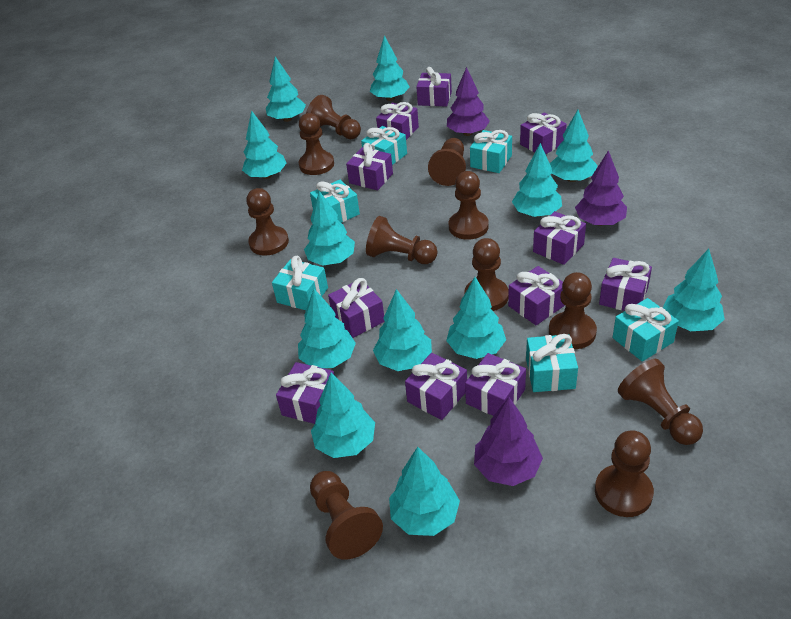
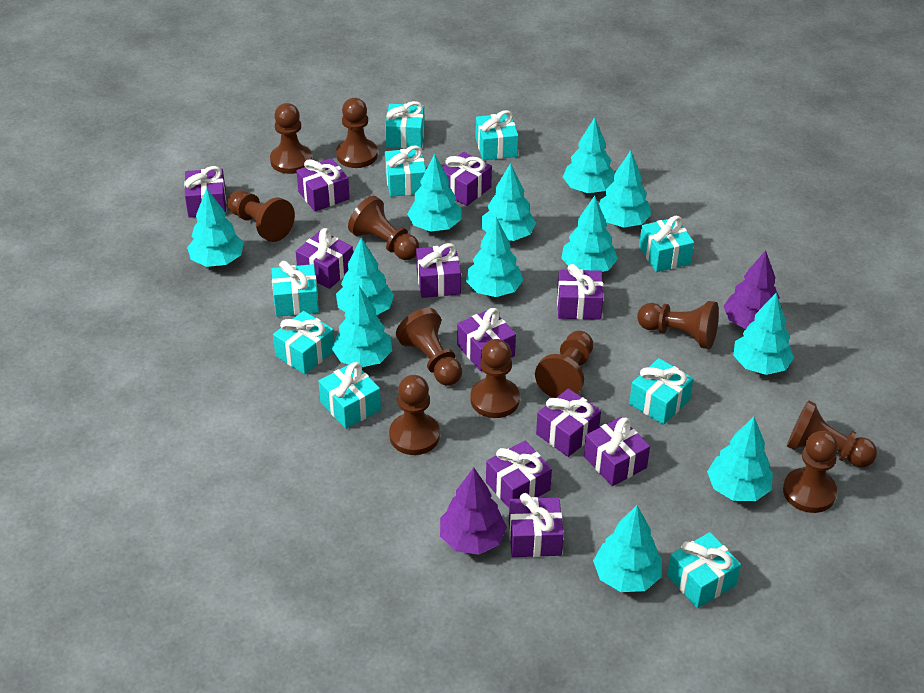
purple tree: [447,67,490,136] [474,397,543,486] [575,150,627,226] = 3 -> [440,468,507,555] [723,250,782,329] = 2
turquoise gift: [272,256,328,310] [310,180,360,223] [361,126,407,165] [470,130,512,173] [526,334,578,392] [612,298,679,361] = 6 -> [272,261,319,317] [273,311,334,375] [319,362,381,429] [385,101,425,148] [385,145,426,197] [476,110,518,160] [629,358,694,425] [639,216,694,272] [667,532,741,608] = 9

